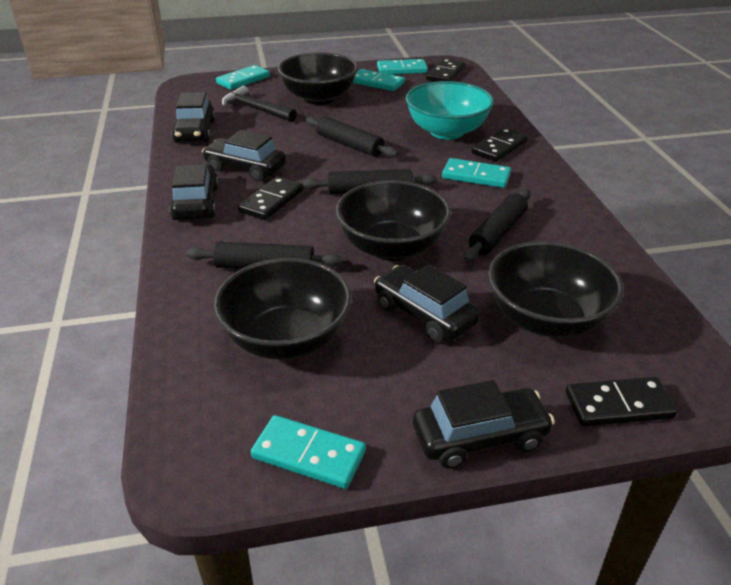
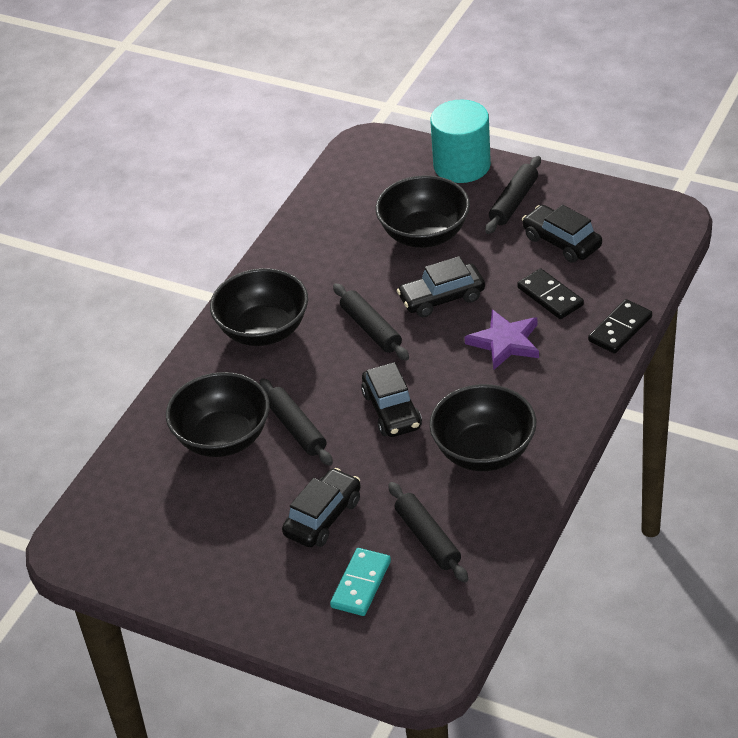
black car: [169,164,219,220] [171,92,215,143] [202,130,286,182] [374,264,480,343] [413,380,555,469] = 5 -> [282,468,361,547] [361,362,422,437] [397,256,485,317] [522,205,602,263] = 4
black domino: [238,176,303,220] [426,59,465,82] [472,128,528,162] [565,377,678,426] = 4 -> [517,268,584,319] [588,299,652,353] = 2
black hammer: [221,86,297,122] = 1 -> none = 0
purple star: none = 0 -> [465,309,539,370] = 1
turquoise bowl: [406,81,494,140] = 1 -> none = 0
turquoise cylinder: none = 0 -> [430,100,491,183] = 1
turquoise domino: [216,65,270,90] [251,415,366,489] [353,69,405,91] [377,59,428,74] [442,158,511,188] = 5 -> [330,548,391,616] = 1

